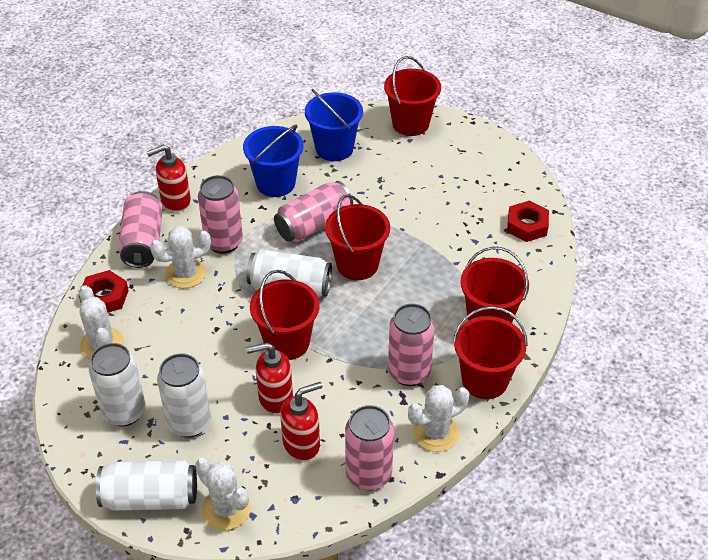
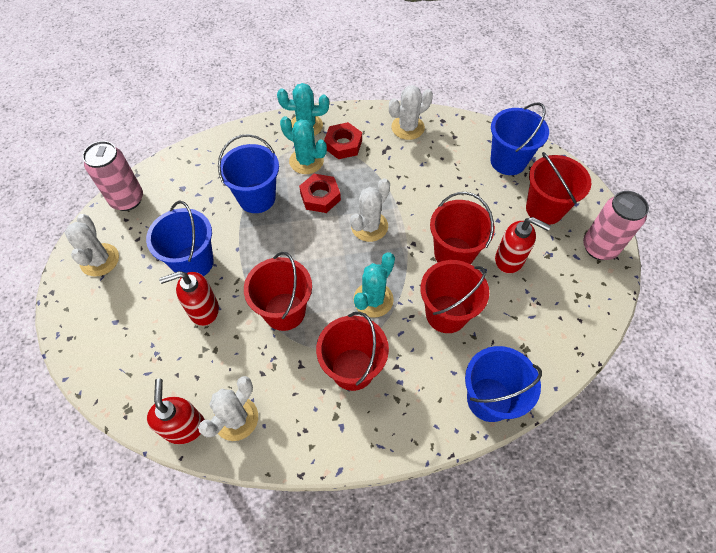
blue bucket: [243,125,303,197] [305,89,363,161] = 2 -> [146,201,214,276] [218,134,279,213] [465,346,542,422] [490,103,549,175] = 4
pink can: [118,191,163,268] [198,175,243,254] [274,181,353,242] [345,405,394,490] [388,304,435,386] = 5 -> [82,141,143,211] [583,191,649,260] = 2
turquoise cactus: none = 0 -> [277,83,329,136] [280,116,327,174] [353,252,395,318] = 3
white can: [89,343,146,427] [96,460,197,511] [157,353,211,437] [246,249,332,297] = 4 -> none = 0

